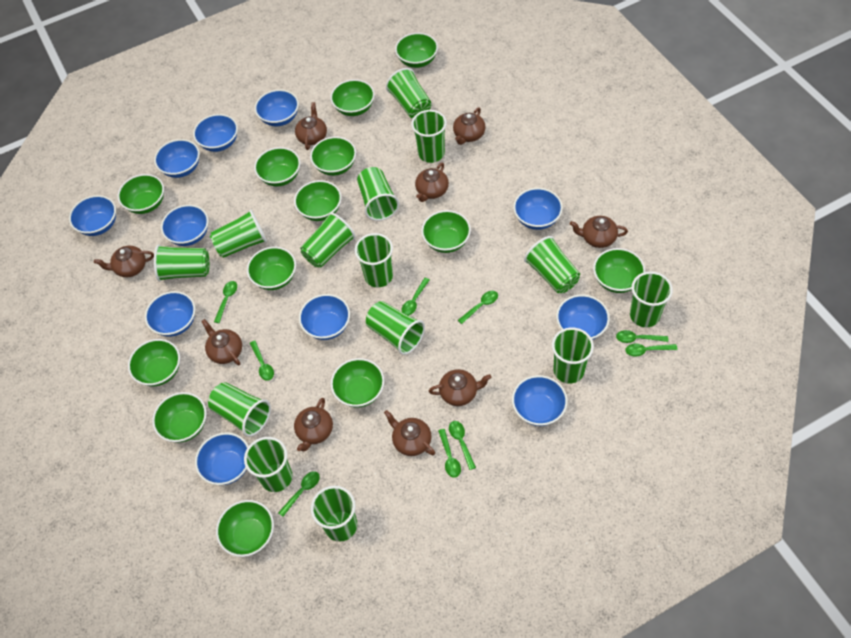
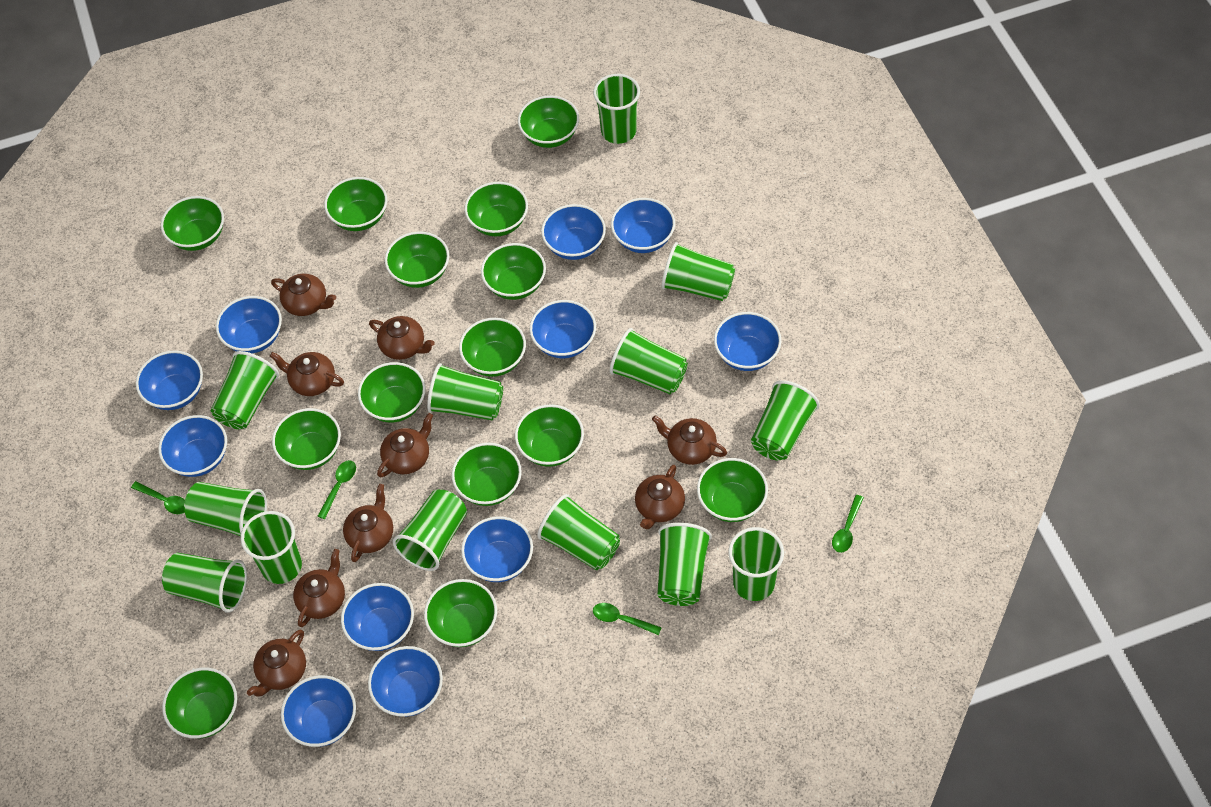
green bowl: [118,174,164,214] [128,339,180,386] [152,392,207,443] [216,500,274,557] [247,247,296,290] [254,147,300,187] [294,180,342,221] [310,137,356,176] [330,79,375,116] [331,358,384,408] [395,33,438,68] [421,210,471,253] [593,248,645,293] = 13 -> [161,196,224,251] [162,668,237,738] [272,408,341,470] [324,177,387,231] [358,362,426,422] [385,232,449,288] [424,579,497,647] [452,443,522,506] [459,318,526,377] [465,182,528,236] [481,243,546,300] [515,404,584,467] [518,96,579,148] [697,458,768,522] = 14
green cup: [154,245,210,281] [208,382,271,437] [210,210,267,258] [244,437,292,492] [300,212,355,268] [311,486,357,542] [355,233,393,288] [357,167,399,221] [366,301,425,355] [386,68,432,119] [411,110,447,163] [524,236,580,293] [552,327,594,383] [630,271,673,327] = 14 -> [162,553,247,613] [184,482,267,536] [211,351,279,429] [241,511,302,584] [392,490,467,571] [427,363,503,420] [537,494,620,570] [593,74,640,144] [610,328,688,394] [657,523,712,606] [662,242,735,301] [728,527,784,601] [751,380,820,460] = 13
green spoon: [214,281,237,323] [250,340,274,381] [278,471,320,517] [401,278,430,316] [438,429,461,478] [449,421,476,470] [458,291,498,324] [616,330,668,343] [625,344,677,356] = 9 -> [131,481,185,514] [318,460,356,519] [593,603,662,635] [832,495,864,553] = 4

